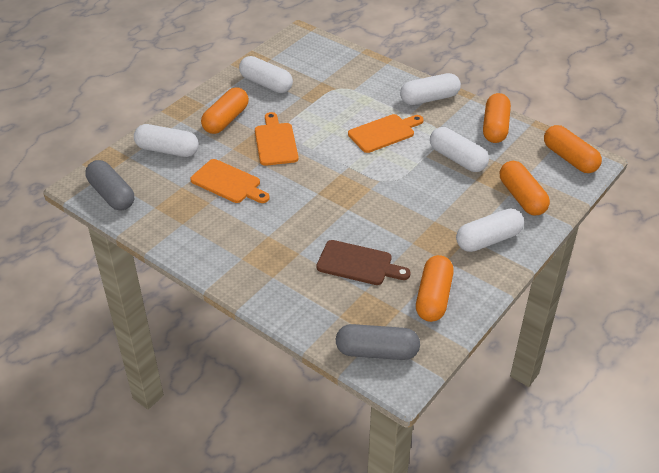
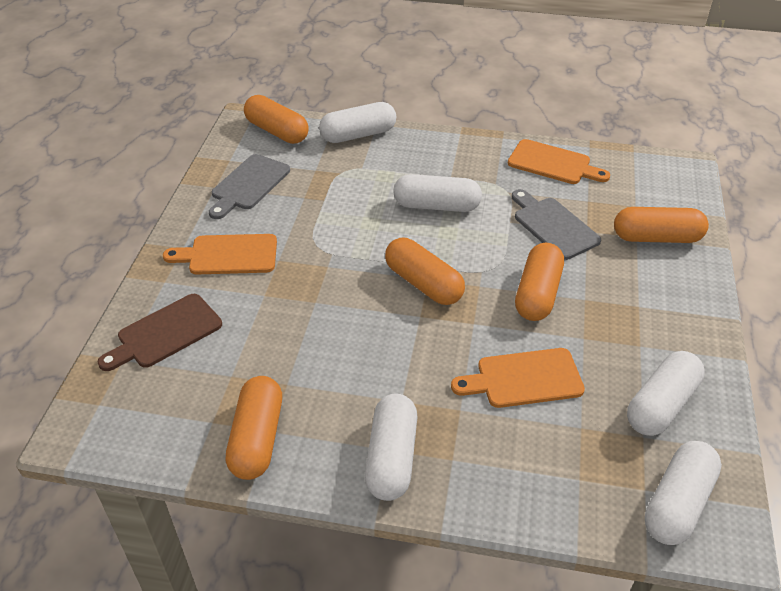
grey capsule: [85,160,134,210] [336,324,420,360] = 2 -> none = 0
grey cutting board: none = 0 -> [209,154,290,219] [512,189,601,260] = 2

